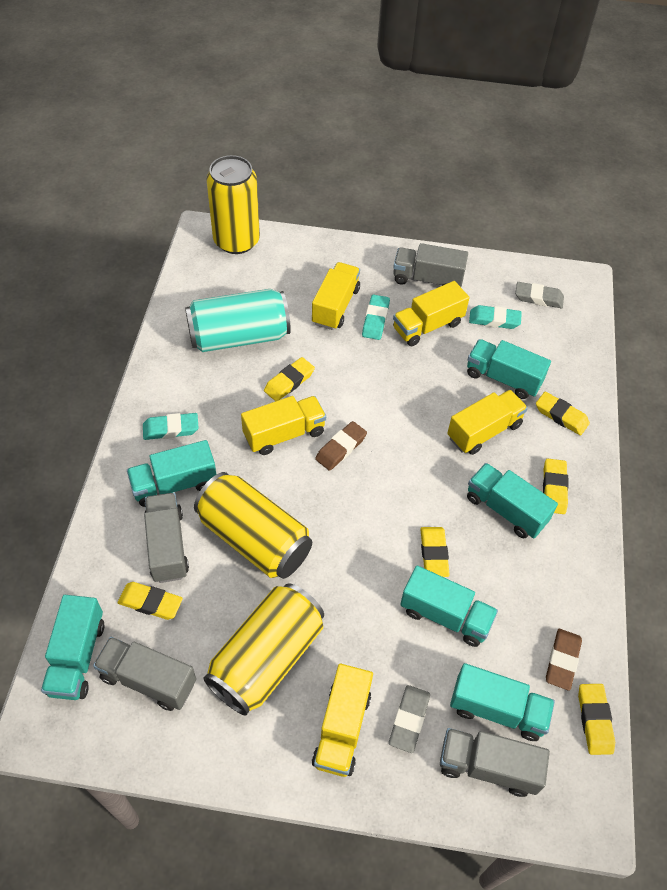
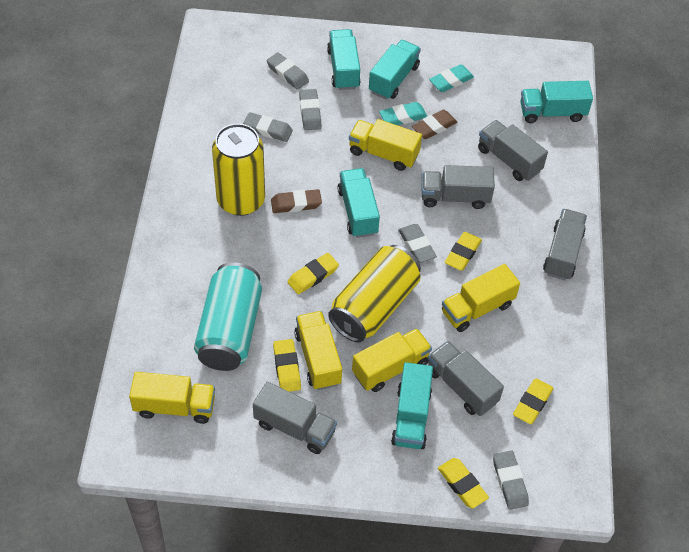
grey eraser: [389,685,430,753] [515,282,564,308] = 2 -> [243,112,293,142] [266,52,309,90] [299,89,321,130] [398,224,437,263] [493,451,529,510] = 5
grey truck: [93,637,196,711] [144,493,189,583] [393,243,468,287] [440,728,550,797] = 4 -> [253,382,337,454] [421,165,495,209] [428,341,504,416] [478,120,548,181] [543,209,587,280] = 5
turquoise eraser: [143,413,199,440] [362,295,390,340] [469,305,522,329] = 3 -> [379,102,427,125] [429,64,474,92] = 2
turquoise truck: [41,595,105,700] [127,440,216,507] [400,566,498,647] [450,663,555,741] [467,339,551,399] [467,463,558,538] = 6 -> [327,29,361,90] [337,168,380,238] [369,40,421,99] [391,362,433,449] [520,81,593,123] = 5
yellow can: [194,472,312,579] [203,583,324,716] [206,155,260,254] = 3 -> [212,124,265,216] [328,245,421,343] = 2
yellow eraser: [118,582,183,620] [264,357,315,401] [420,527,450,577] [536,392,590,435] [543,459,569,514] [578,684,615,755] = 6 -> [273,339,301,392] [288,253,339,294] [438,458,489,508] [445,232,482,271] [513,378,554,424] = 5

